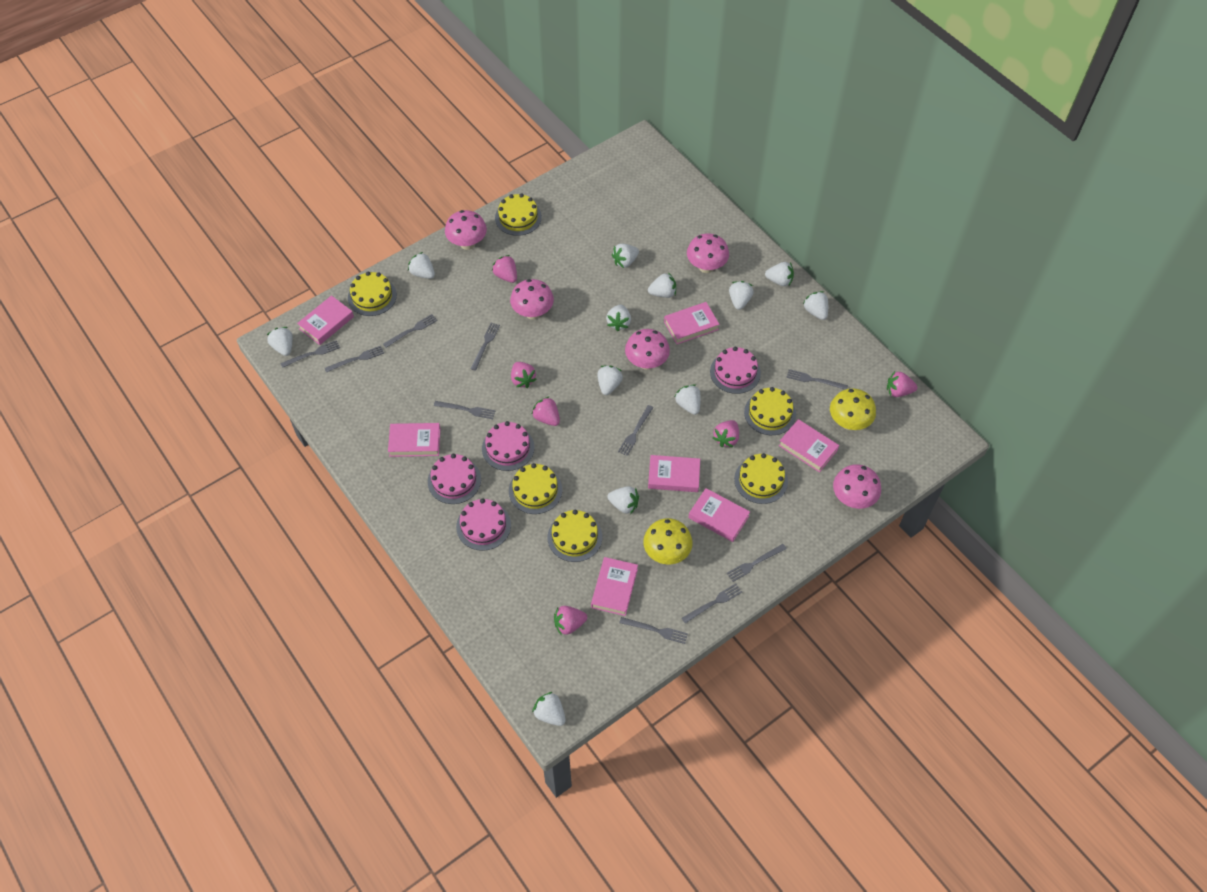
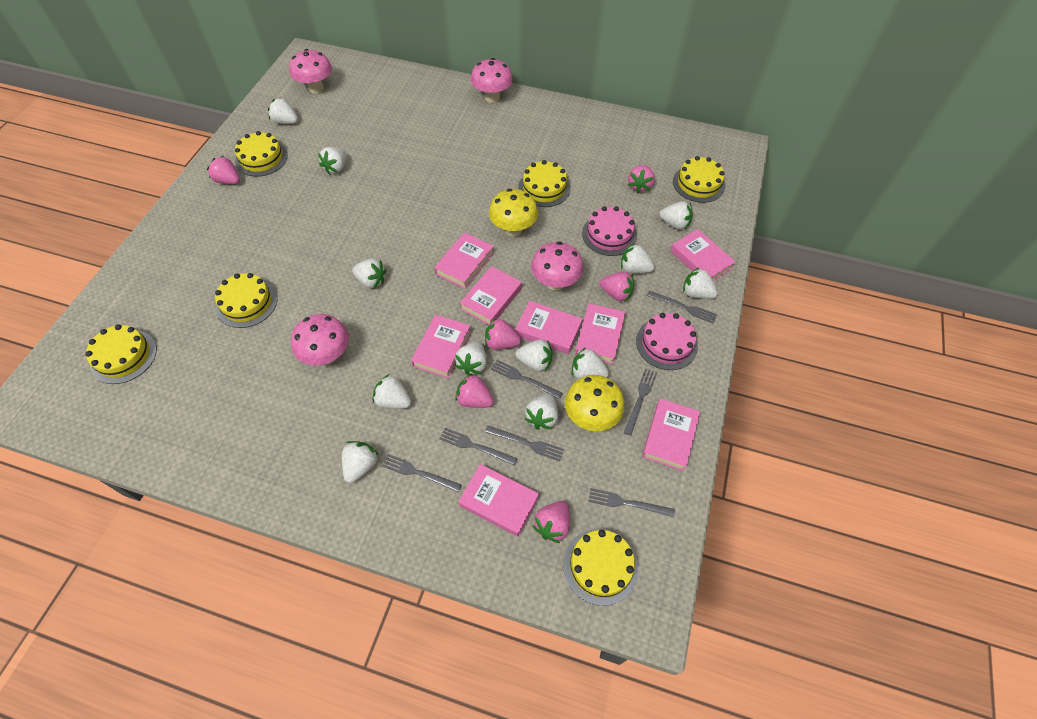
grey fork: [280,340,340,368] [325,346,384,373] [383,314,437,348] [434,401,495,419] [470,323,500,371] [618,405,653,456] [619,617,688,644] [682,584,742,623] [727,544,787,582] [786,369,848,390] = 10 -> [382,454,462,492] [439,428,518,466] [485,425,564,461] [491,360,563,399] [588,488,675,517] [623,369,657,436] [647,291,717,324] = 7
pink book: [297,295,354,345] [388,423,440,457] [591,557,638,616] [648,455,700,492] [664,302,719,344] [688,488,750,542] [779,419,839,472] = 7 -> [411,315,471,378] [434,232,494,289] [458,464,539,537] [460,266,522,325] [515,301,582,354] [575,303,626,364] [642,398,700,471] [670,229,736,281] = 8
pink cake: [428,454,481,504] [456,498,511,551] [482,421,535,471] [710,347,761,394] = 4 -> [582,206,637,256] [636,313,698,370] = 2
pink mushroom: [445,210,487,250] [510,279,554,319] [625,329,670,370] [687,233,729,273] [833,464,881,509] = 5 -> [289,49,332,93] [291,314,349,366] [471,58,513,103] [531,241,583,291] = 4

